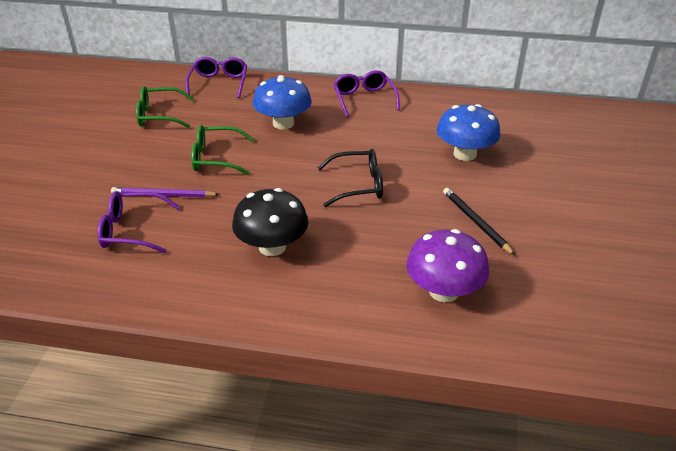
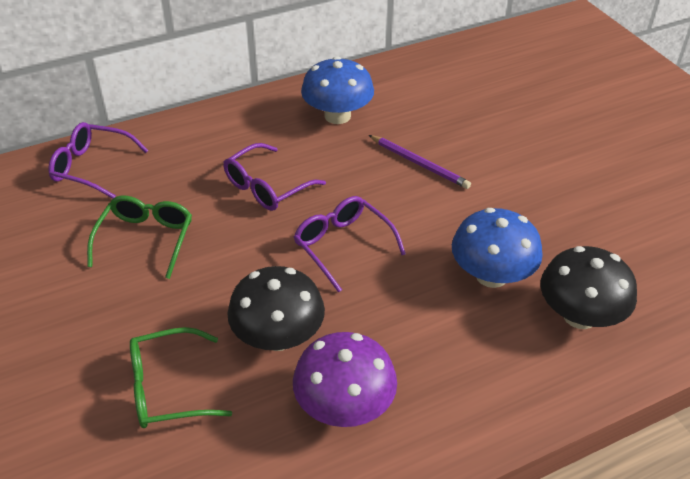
black glasses: [318,149,383,207] = 1 -> none = 0
black mushroom: [232,188,308,256] = 1 -> [227,266,325,351] [540,246,637,329] = 2
black pencil: [443,188,515,255] = 1 -> none = 0

